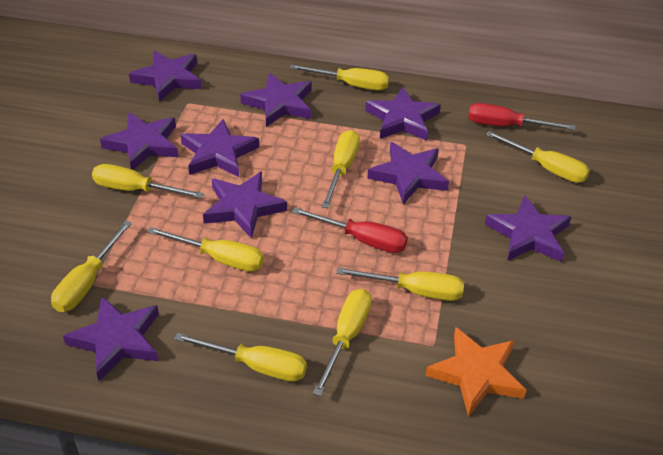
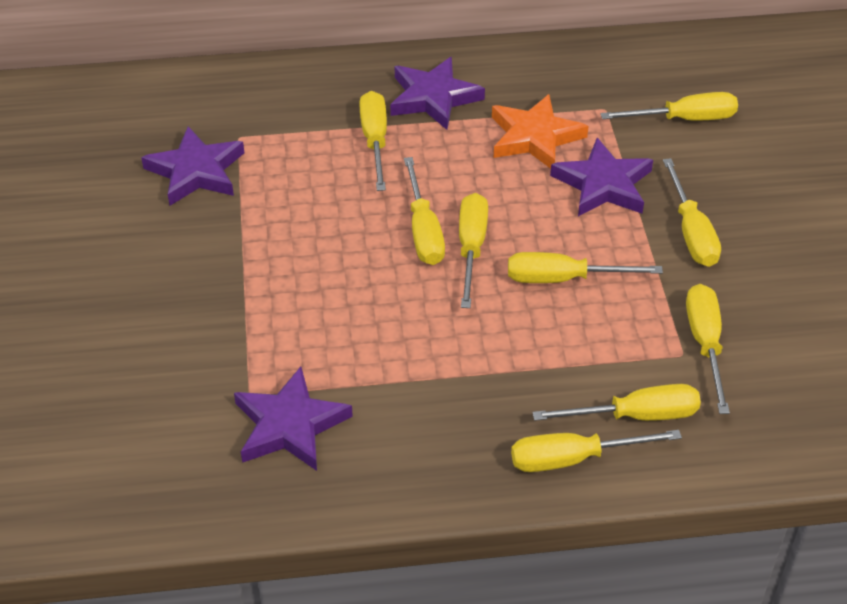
purple star: [63,296,159,381] [100,112,178,170] [129,50,202,102] [181,119,259,177] [203,172,287,239] [240,73,312,127] [365,87,441,141] [367,142,449,204] [485,195,571,262] = 9 -> [141,126,244,206] [234,366,353,471] [390,57,485,130] [550,138,653,216] = 4
red screwdriver: [292,207,408,253] [468,103,576,130] = 2 -> none = 0

